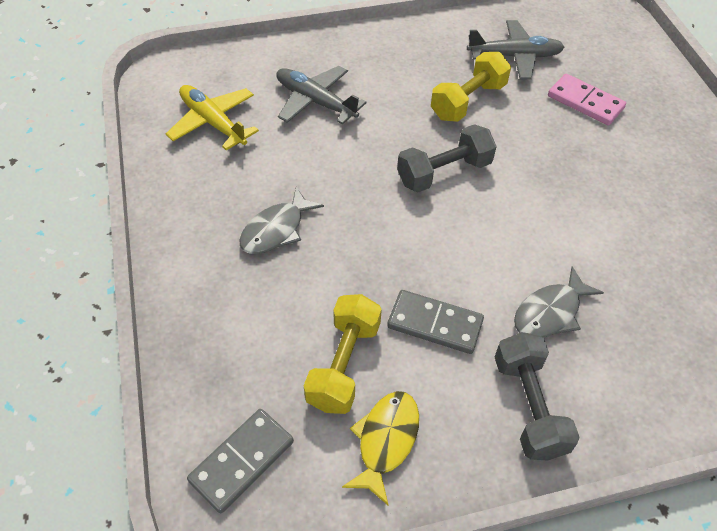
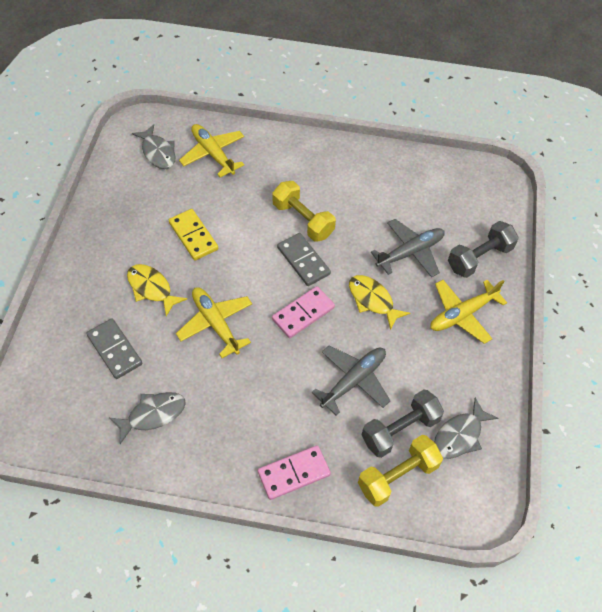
grey fish: [239,187,324,254] [514,266,604,338] = 2 -> [109,392,186,444] [132,124,176,169] [434,398,498,459] = 3
pink domino: [548,74,626,126] = 1 -> [258,445,331,500] [272,286,335,338] = 2
yellow domino: none = 0 -> [169,209,218,260] = 1
yellow fish: [342,391,419,506] = 1 -> [127,264,187,317] [349,275,410,330] = 2
yellow plane: [166,85,259,150] = 1 -> [176,287,252,358] [179,124,244,177] [430,280,507,344] = 3

